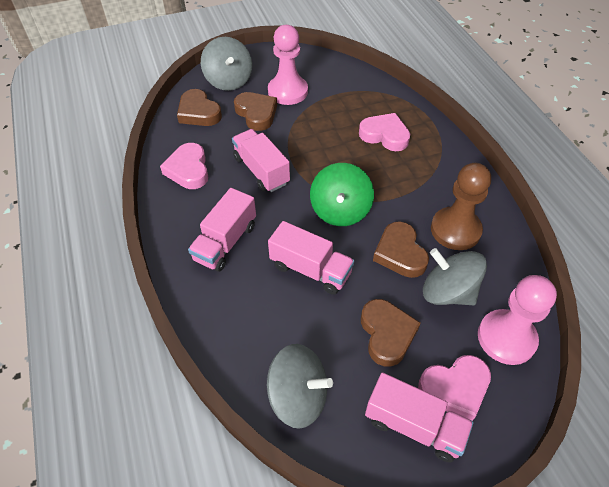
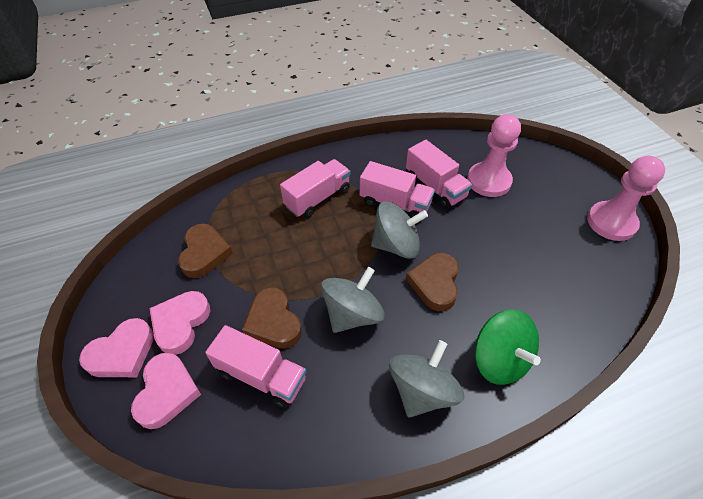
brown heart: [177,89,222,126] [234,92,277,131] [361,299,421,367] [373,221,429,278] = 4 -> [178,224,233,278] [242,287,302,349] [406,253,459,311] = 3
brown pawn: [431,163,491,250] = 1 -> none = 0

